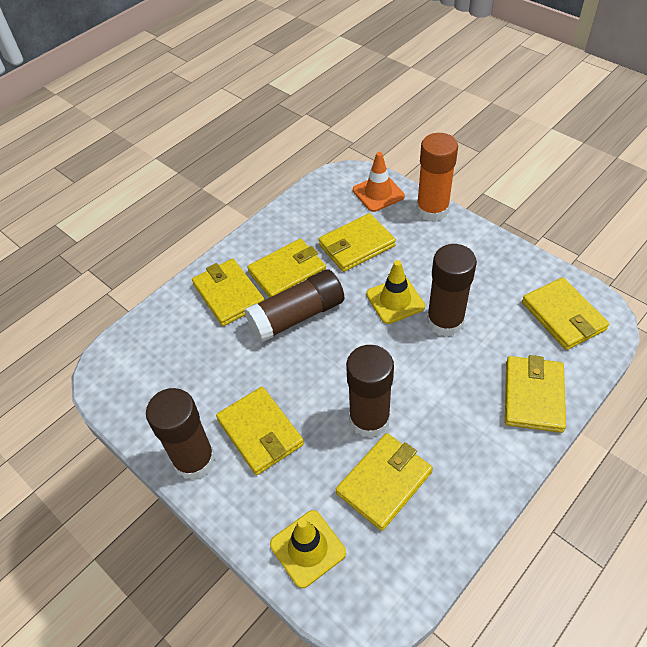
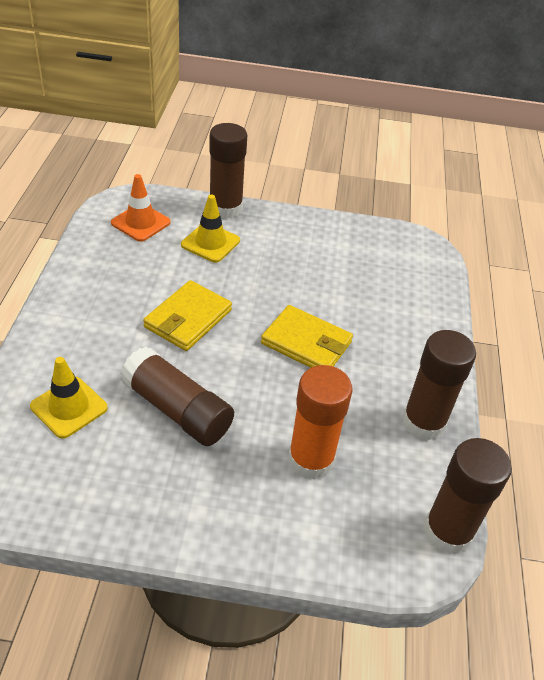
yellow wallet: [192,259,265,326] [216,387,304,475] [247,239,326,298] [318,213,396,272] [336,433,433,531] [505,355,566,433] [522,277,609,350] = 7 -> [143,280,232,351] [261,305,353,368] = 2

